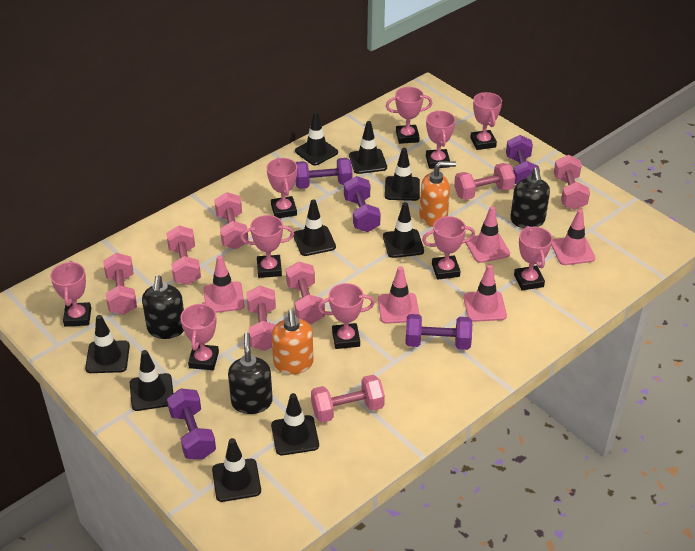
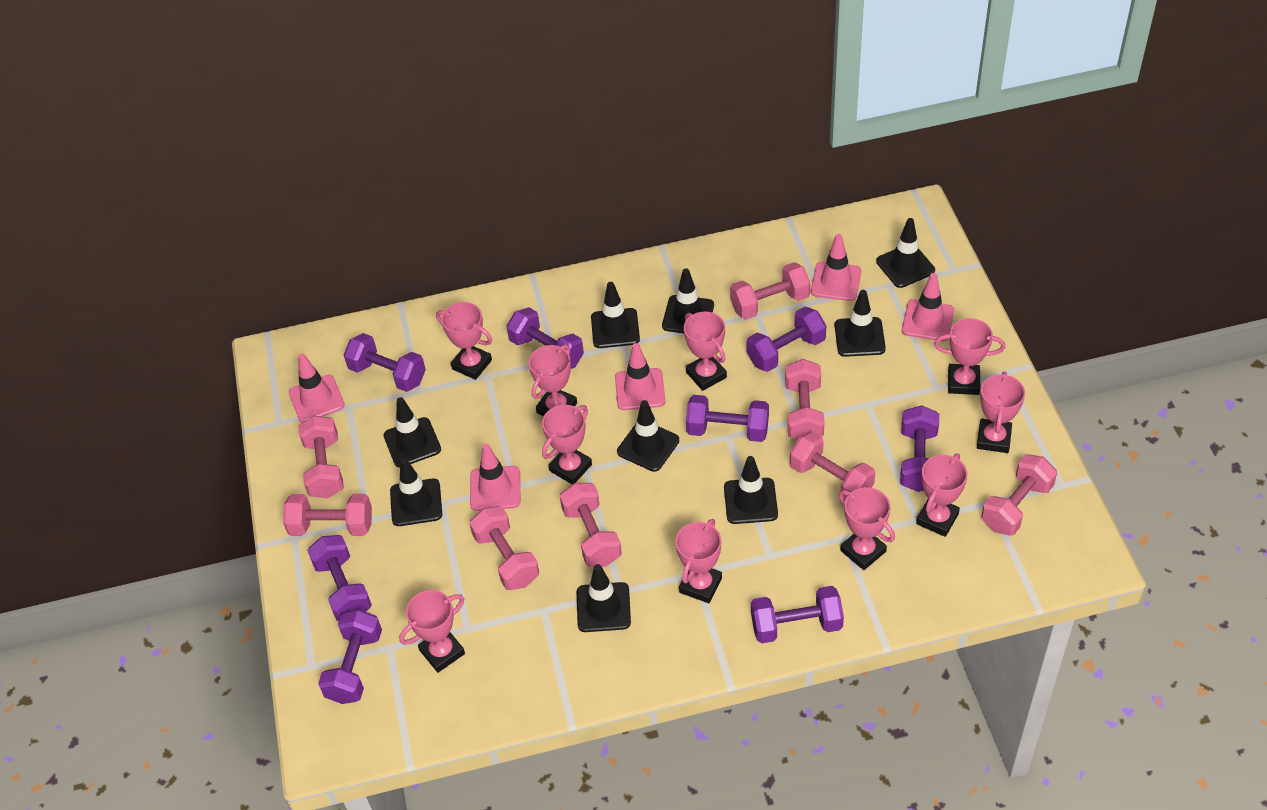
black soap dispenser: [142,275,184,339] [228,332,273,414] [510,167,550,228] = 3 -> none = 0
orange soap dispenser: [272,310,313,374] [419,161,456,227] = 2 -> none = 0
purple dumbbell: [167,388,216,460] [296,158,352,189] [344,176,381,232] [405,314,472,350] [506,135,540,184] = 5 -> [307,535,372,621] [318,609,382,704] [344,333,426,392] [506,307,584,369] [686,395,769,442] [747,307,826,372] [751,586,844,643] [900,405,939,492] = 8

